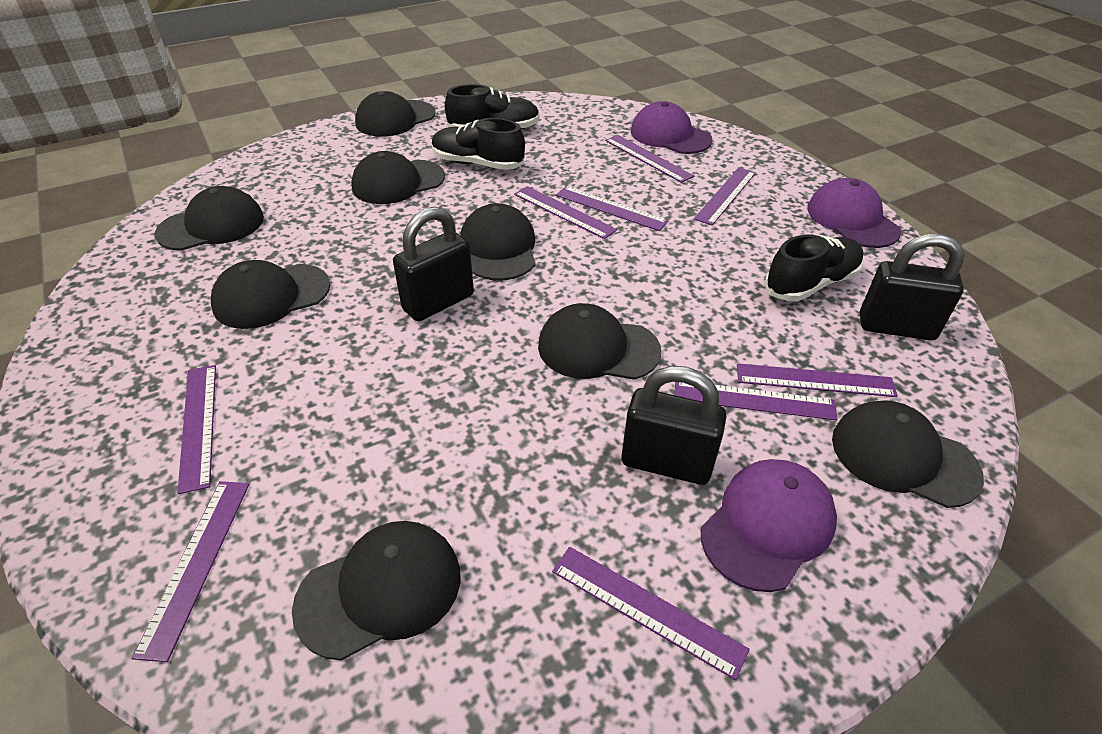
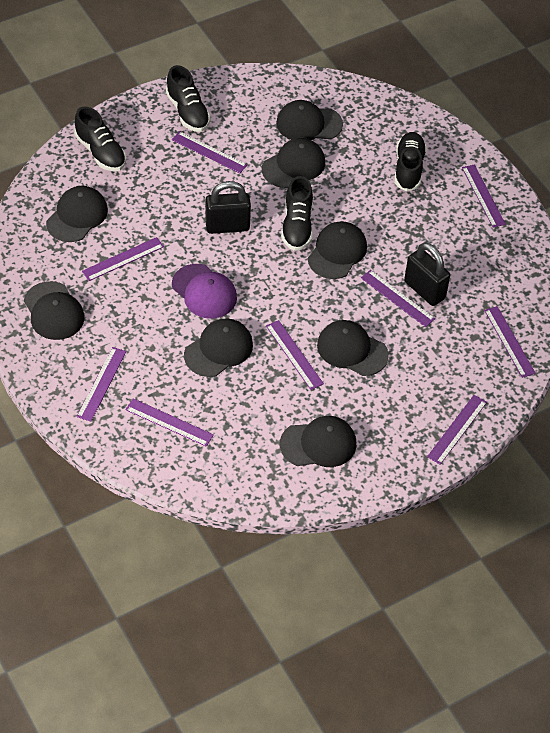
black padlock: [393,207,474,322] [621,366,726,485] [860,234,964,340] = 3 -> [205,181,251,234] [404,242,450,306] = 2
black shoe: [432,118,525,170] [445,84,540,130] [764,234,864,302] = 3 -> [74,107,126,171] [166,65,211,132] [281,176,313,251] [395,132,427,192] = 4
purple cap: [631,101,713,154] [701,459,837,592] [808,178,901,248] = 3 -> [172,264,237,319] = 1

